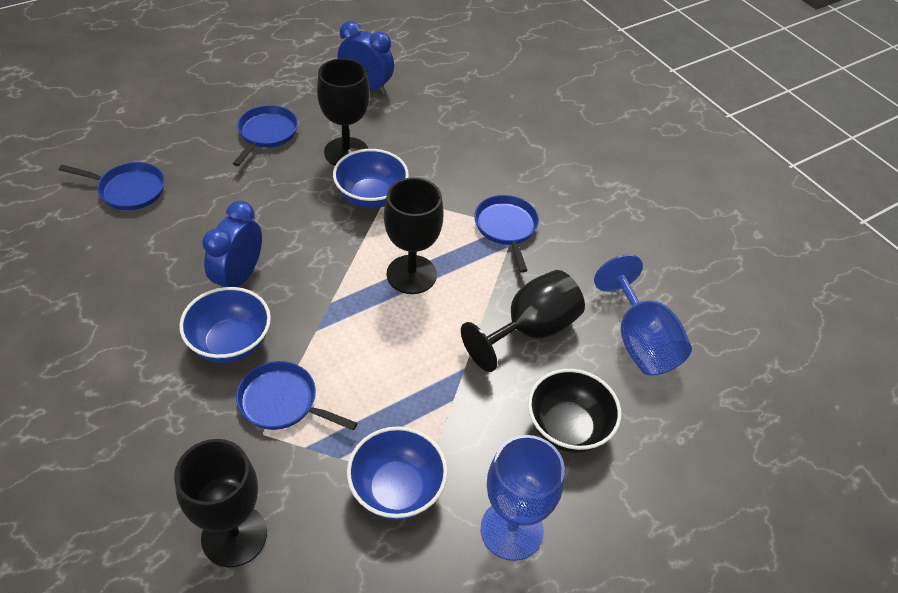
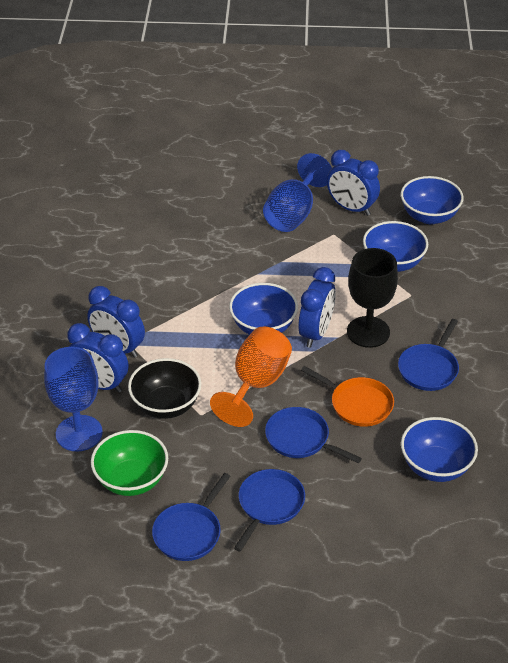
black goblet: [174,439,267,568] [317,58,370,166] [384,178,444,294] [461,270,585,372] = 4 -> [347,248,398,348] = 1
blue bowl: [179,287,271,363] [333,149,409,209] [347,426,448,520] = 3 -> [229,283,298,335] [363,221,428,272] [401,176,464,224] [401,417,478,482] = 4
blue clock: [202,201,262,287] [338,21,394,94] = 2 -> [67,323,129,393] [87,286,145,358] [298,267,336,348] [327,150,380,216] = 4
green bowl: none = 0 -> [91,430,168,496] = 1
orange goblet: none = 0 -> [210,327,292,427] = 1
orange pan: none = 0 -> [301,366,394,427] = 1

